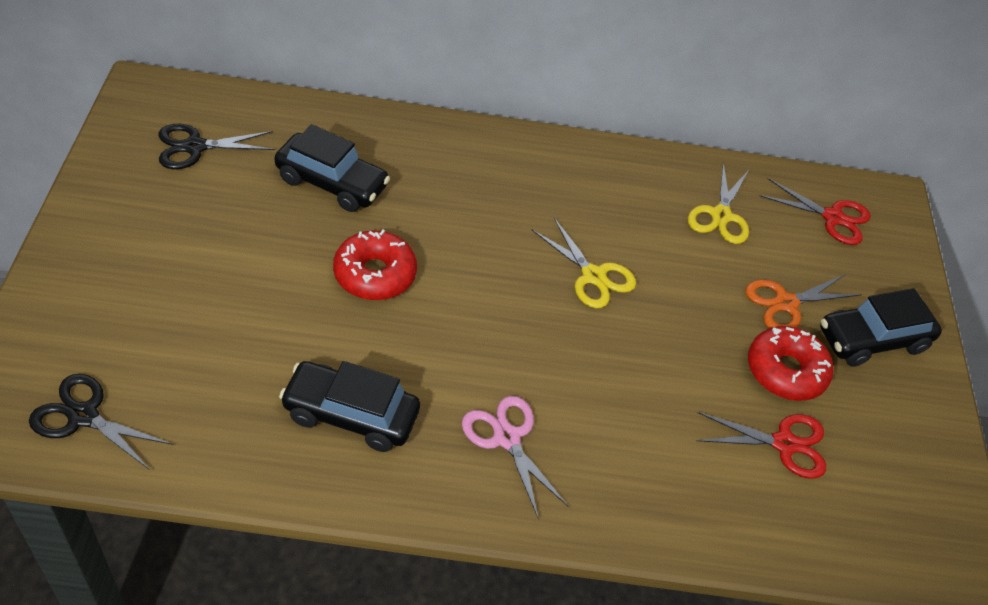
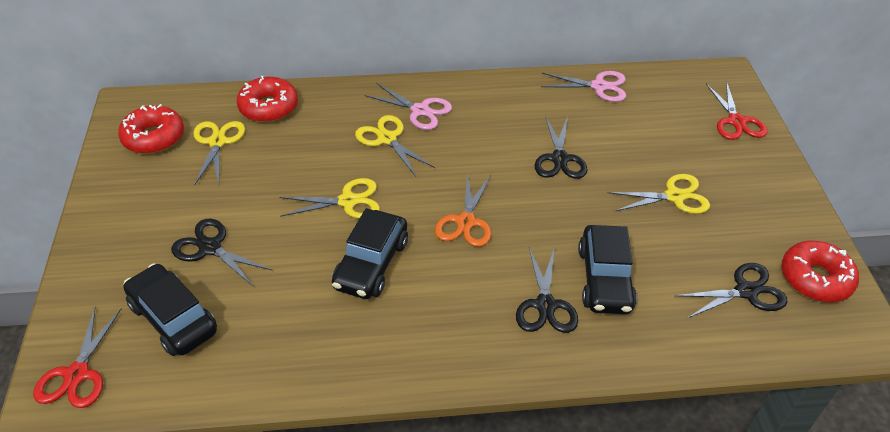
black scissors: [29,374,173,470] [158,124,275,169] = 2 -> [171,219,272,287] [516,247,578,333] [535,116,588,179] [675,263,787,318] = 4
pink scissors: [462,396,568,519] = 1 -> [364,83,452,130] [541,71,626,102] = 2
red donut: [333,229,417,300] [748,326,834,401] = 2 -> [118,104,184,154] [237,76,298,122] [782,240,859,302] = 3
yellow scissors: [532,218,636,309] [688,162,749,244] = 2 -> [193,121,245,186] [279,178,380,219] [355,115,435,177] [608,174,710,214] = 4

